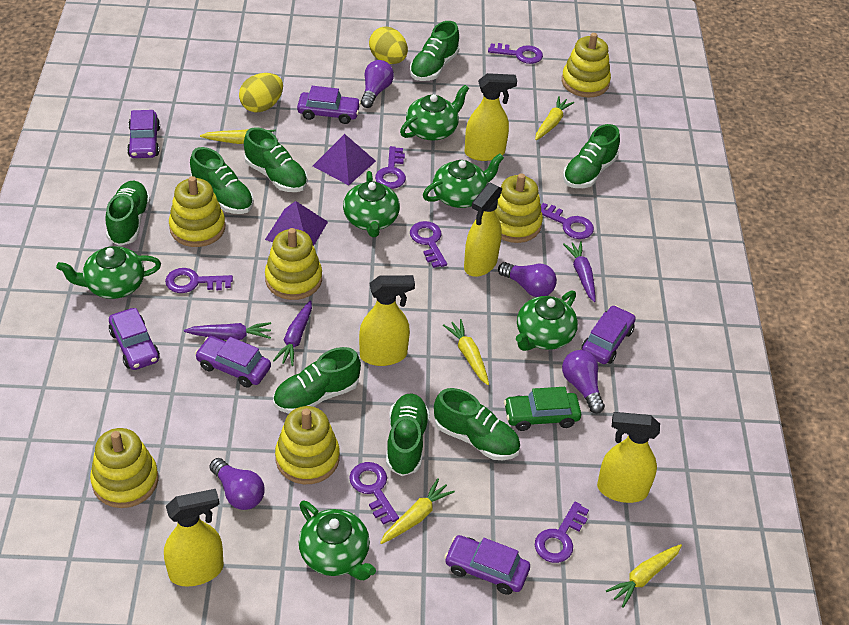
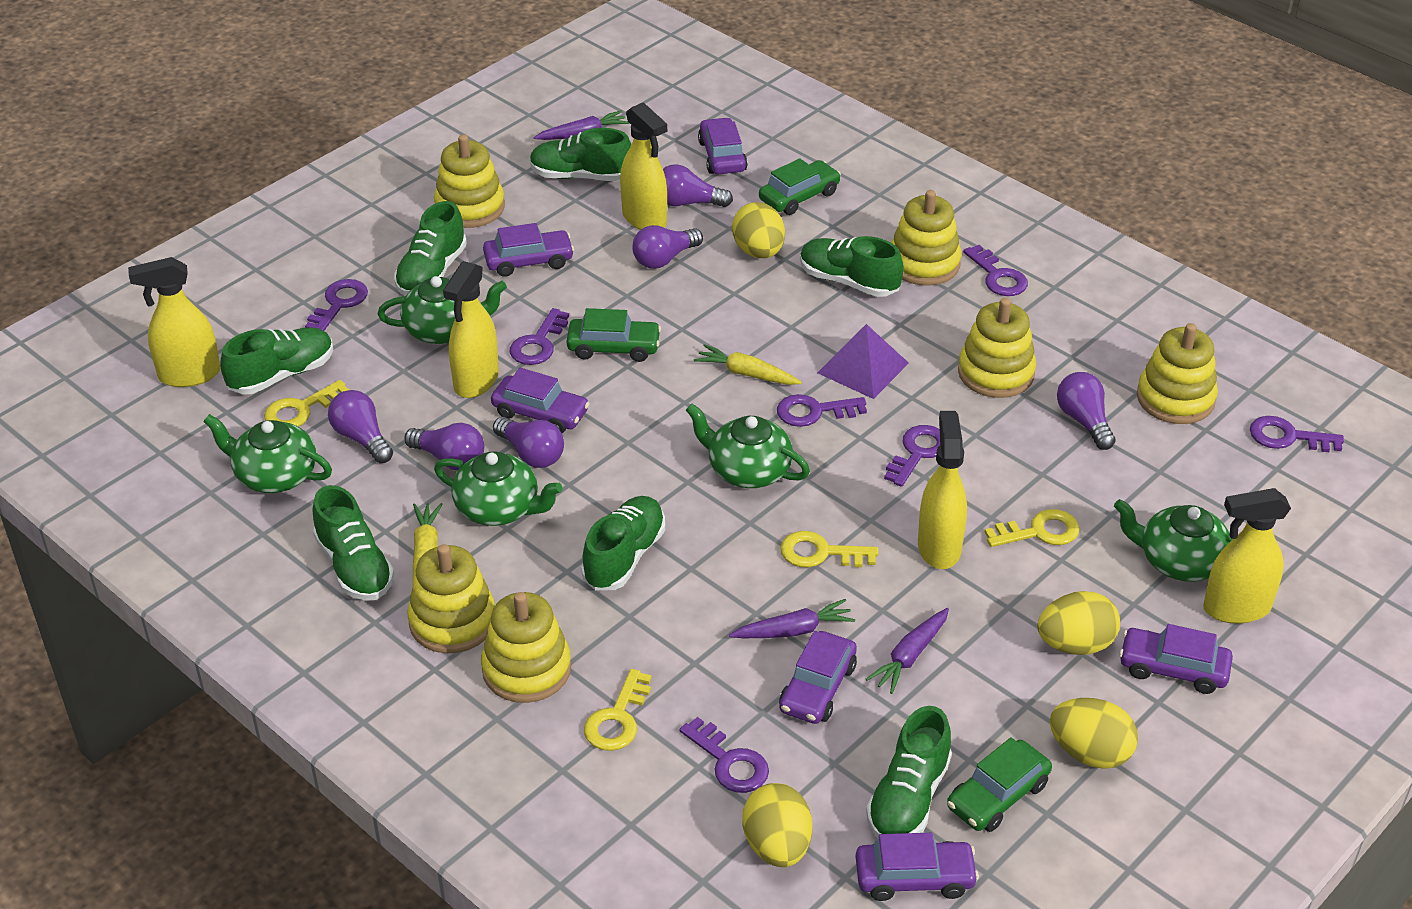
green car: [504,387,581,431] = 1 -> [567,308,661,362] [759,158,841,215] [947,737,1052,832] = 3
green shoe: [105,180,151,246] [190,147,254,214] [244,127,308,192] [273,347,361,414] [386,393,430,476] [410,21,460,81] [434,388,520,460] [563,124,620,188] = 8 -> [220,327,333,394] [313,485,395,601] [394,201,467,296] [530,128,632,181] [581,496,665,590] [800,236,904,297] [866,706,952,838] = 7
green teapot: [56,246,161,299] [299,501,376,580] [343,171,400,237] [400,85,469,141] [423,154,504,208] [516,291,578,351] = 6 -> [203,414,332,493] [378,276,507,344] [434,451,562,526] [686,404,810,488] [1114,499,1233,582] = 5
purple light bulb: [210,458,265,510] [361,60,394,108] [498,262,557,297] [562,350,605,414] = 4 -> [328,390,393,463] [404,423,484,471] [493,417,564,468] [632,225,703,269] [663,164,733,207] [1057,372,1115,450] = 6
purple pyramid: [265,201,328,246] [313,134,376,185] = 2 -> [818,324,909,399] = 1
yellow carrot: [200,129,276,144] [380,478,455,544] [443,319,489,385] [535,96,574,140] [606,544,682,608] = 5 -> [413,503,443,581] [694,344,802,385] = 2
yellow egg: [239,73,283,112] [369,27,408,64] = 2 -> [732,202,785,258] [742,783,812,867] [1037,591,1120,655] [1050,698,1138,769] = 4
yellow key: none = 0 -> [264,380,349,427] [584,669,652,751] [780,531,878,568] [985,509,1080,547] = 4

